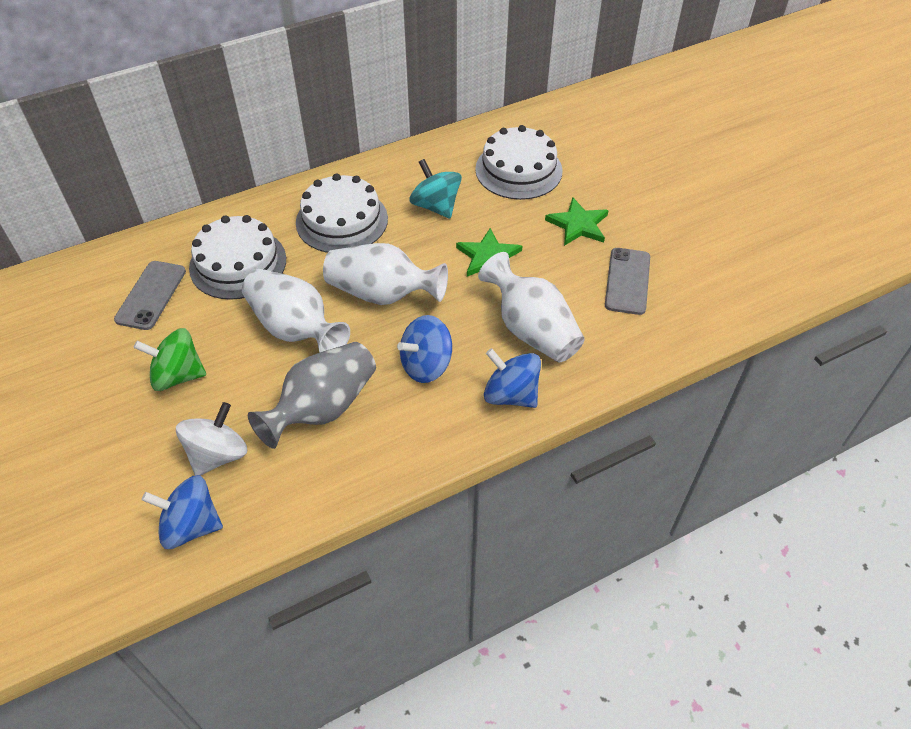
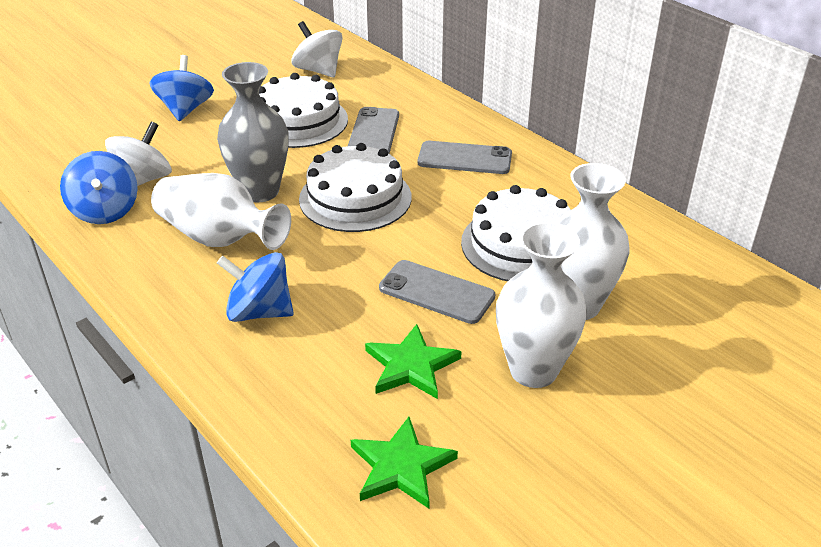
green spinning top: [134,328,206,391] = 1 -> none = 0
grey phone: [114,261,186,330] [605,248,650,315] = 2 -> [348,107,399,154] [379,260,495,324] [418,141,512,174] = 3
turquoise spinning top: [409,159,462,218] = 1 -> none = 0
white spinning top: [176,402,247,476] = 1 -> [105,121,172,186] [292,21,343,78] = 2

